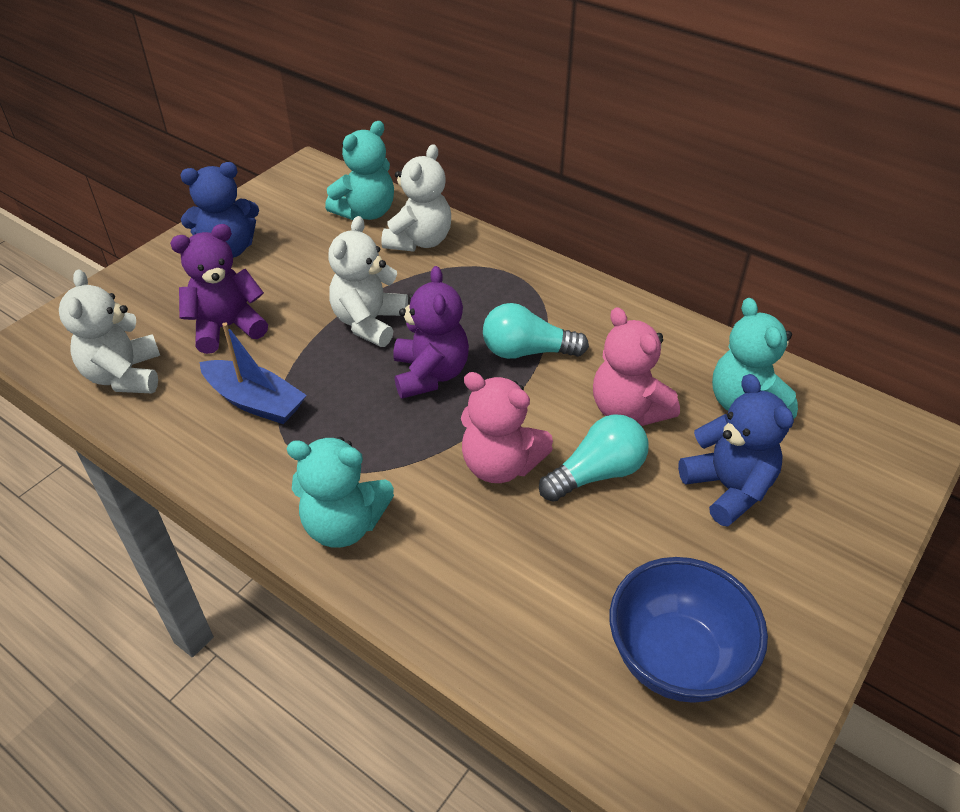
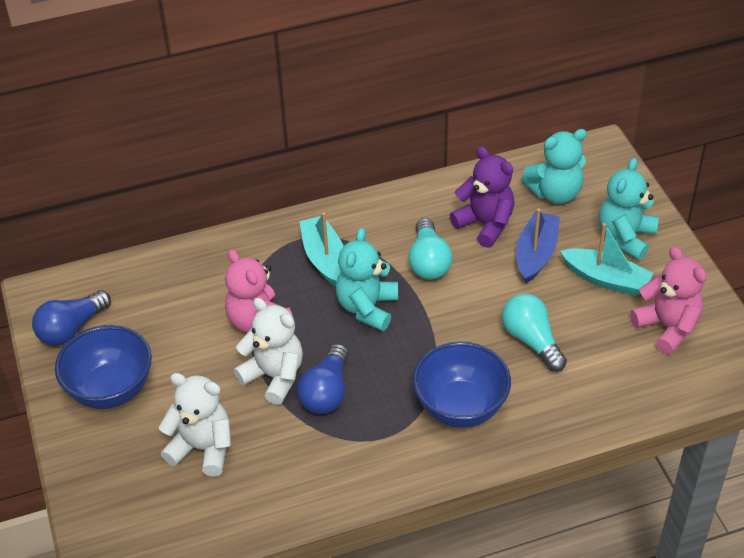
blue bowl: [610,557,768,703] = 1 -> [55,325,152,409] [413,342,511,428] = 2
blue light bulb: none = 0 -> [32,290,111,346] [297,344,349,414] = 2
blue teddy bear: [180,162,259,258] [678,374,794,527] = 2 -> none = 0
purple teddy bear: [170,224,268,354] [394,266,469,399] = 2 -> [450,146,515,248] = 1
turquoise boat: none = 0 -> [299,212,344,286] [560,223,653,296] = 2
white teddy bear: [59,269,160,393] [328,216,408,347] [382,144,451,252] = 3 -> [158,373,231,476] [234,298,303,405] = 2

